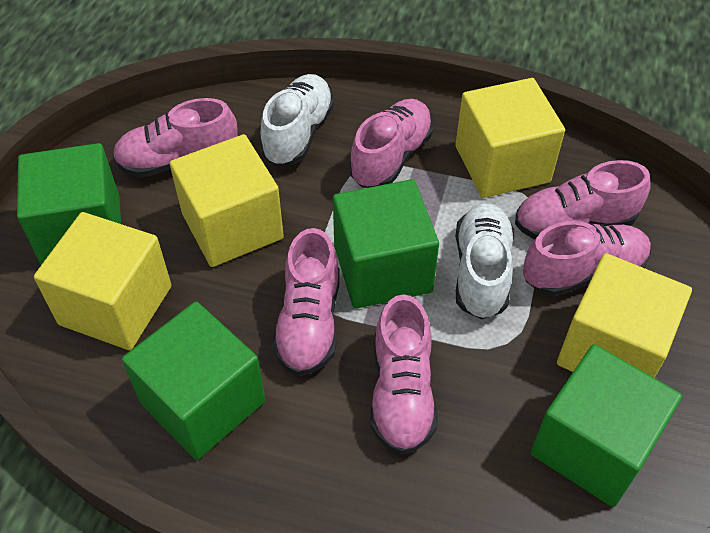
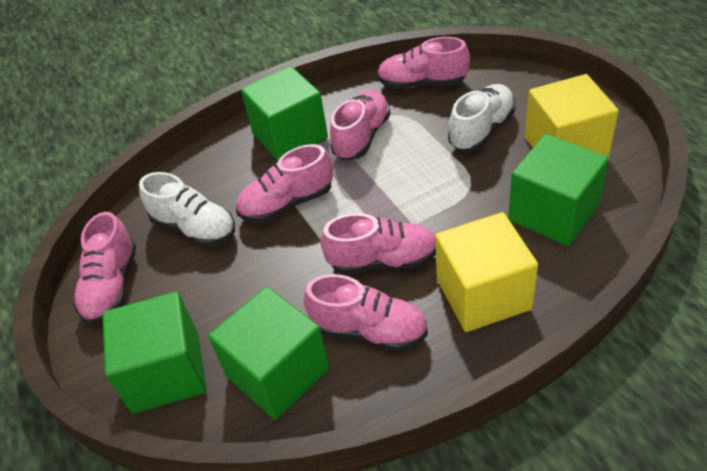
yellow cube: [34,212,171,350] [170,134,284,267] [456,78,565,198] [557,253,692,378] = 4 -> [435,212,538,332] [525,74,619,157] = 2

